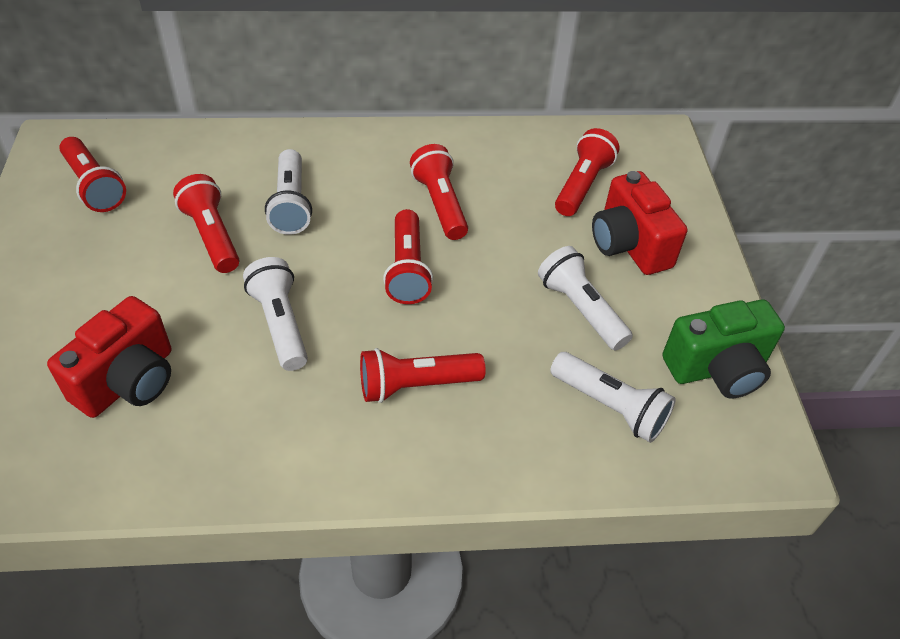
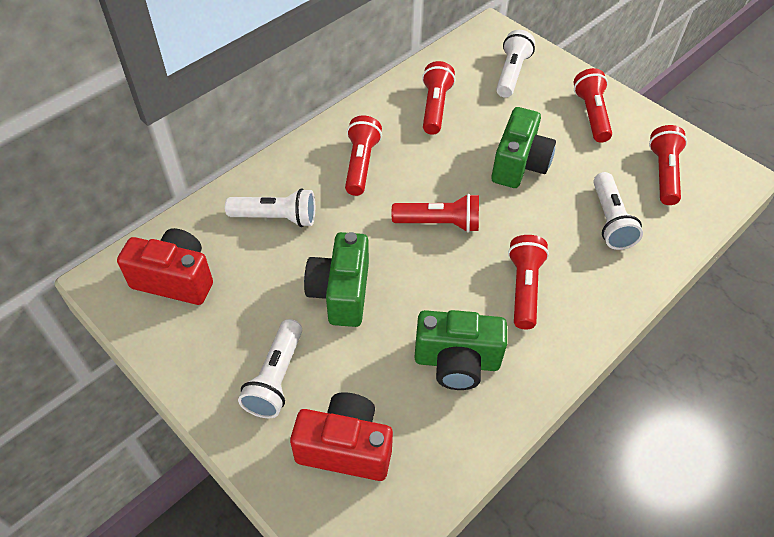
green camera: [662,299,785,398] = 1 -> [304,232,369,327] [414,310,507,390] [491,107,556,188] = 3

